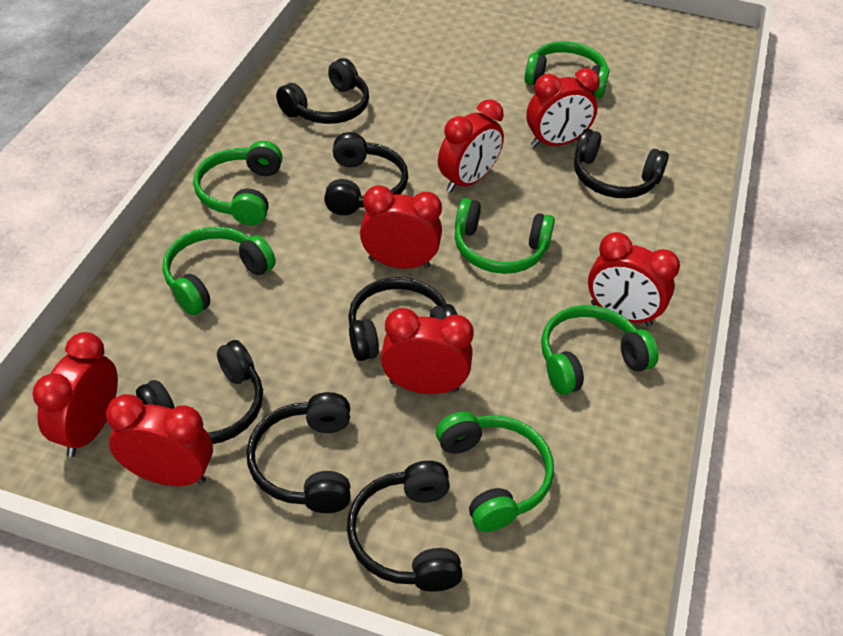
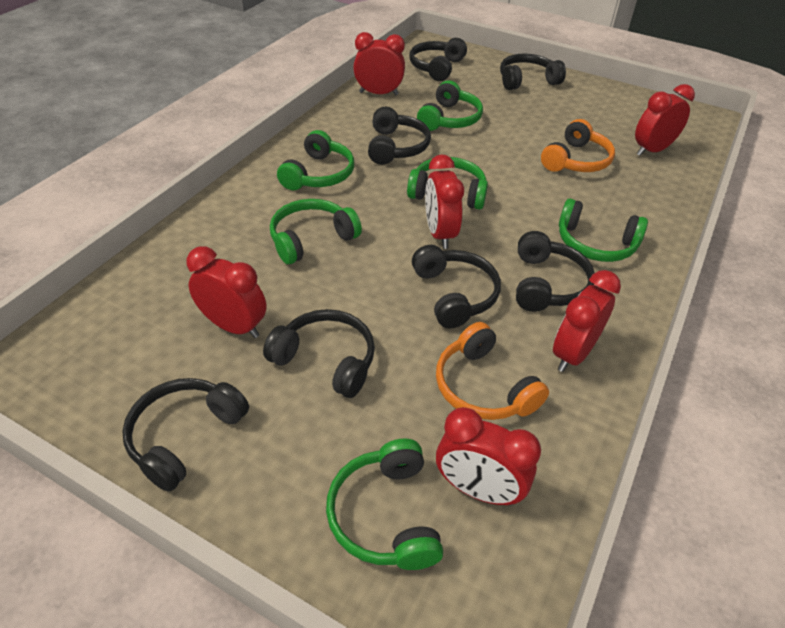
orange headphones: none = 0 -> [436,322,549,420] [541,119,615,172] = 2
red clock: [33,332,118,457] [106,394,213,486] [360,185,442,269] [381,308,474,394] [438,99,504,193] [526,68,600,147] [588,232,680,327] = 7 -> [186,247,267,338] [353,32,405,95] [425,154,464,249] [436,407,541,506] [553,270,621,372] [635,84,695,156] = 6

